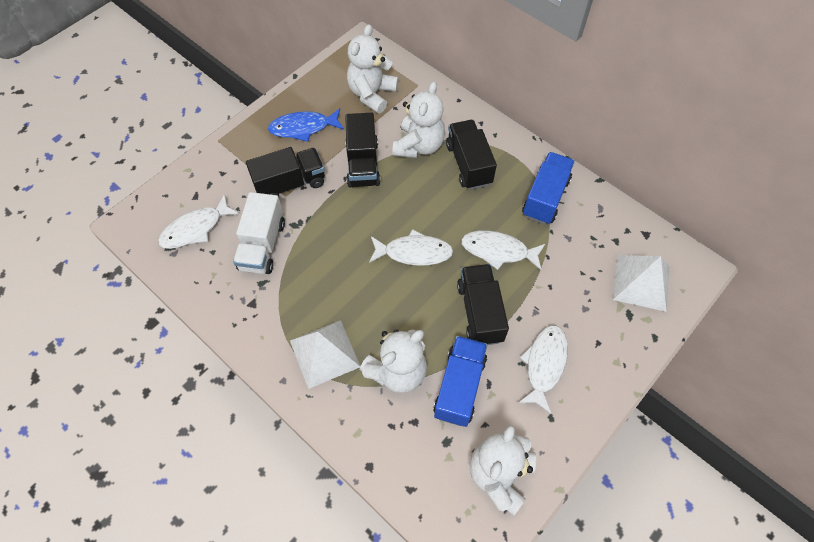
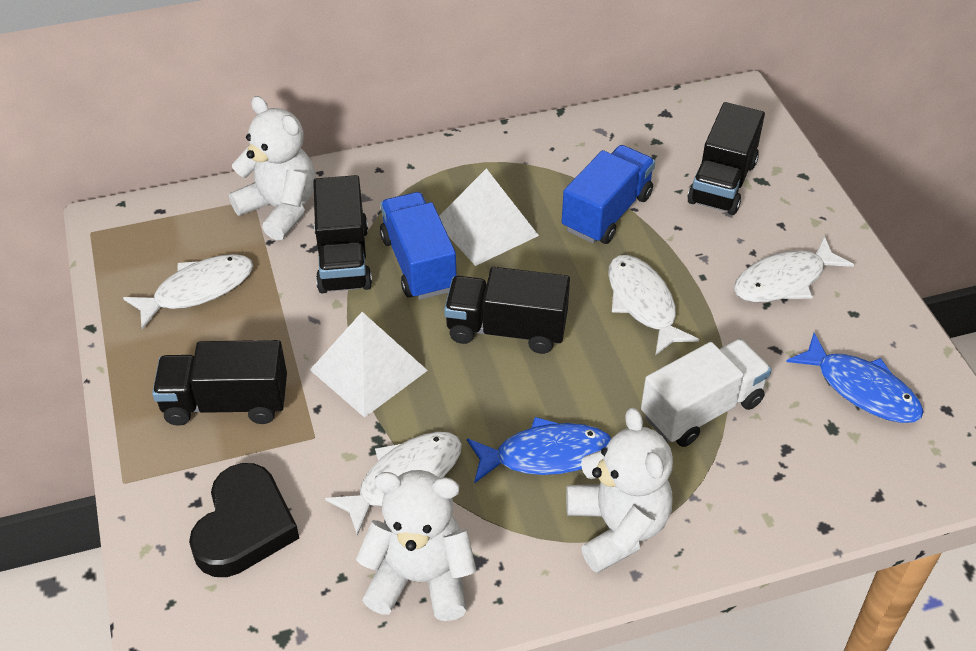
black heart: none = 0 -> [189,463,299,577] = 1
blue fish: [268,108,344,142] = 1 -> [467,417,611,483] [786,333,924,423] = 2
white teddy bear: [347,24,399,114] [360,329,427,393] [392,81,445,158] [469,425,536,515] = 4 -> [229,96,315,241] [356,470,476,621] [566,408,673,573] = 3

